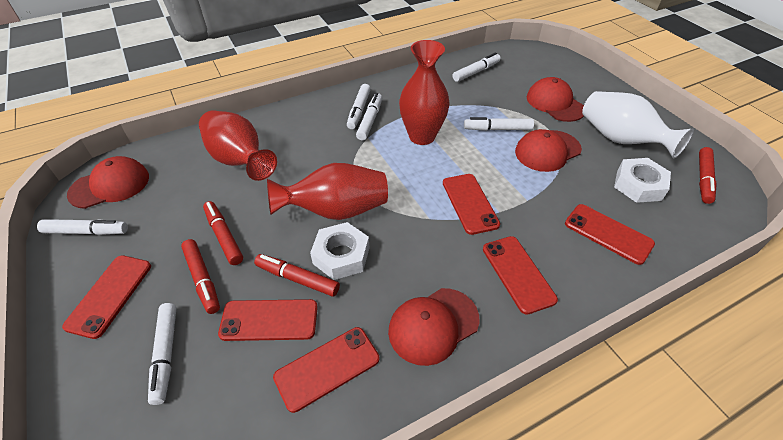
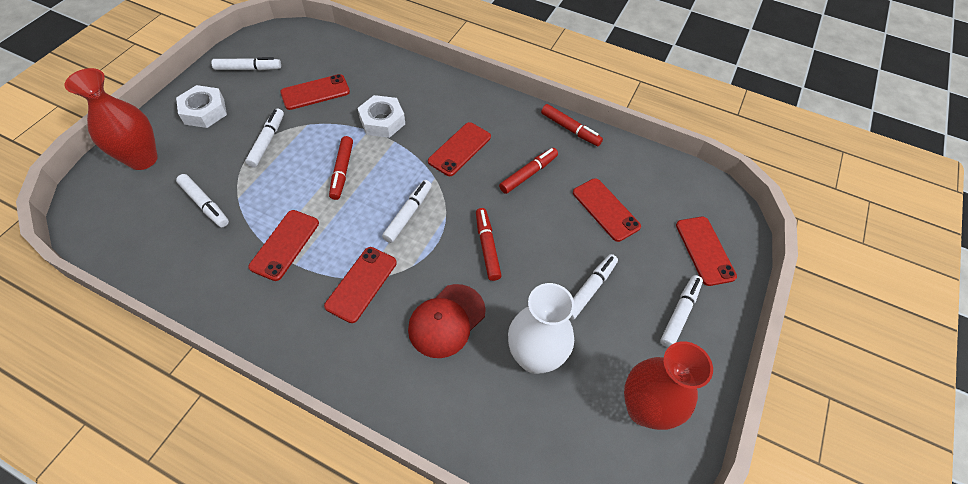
red cap: [67,156,149,209] [388,288,479,366] [515,129,582,172] [527,77,584,122] = 4 -> [408,284,486,358] = 1
red vase: [199,111,277,181] [267,163,388,220] [399,40,450,145] = 3 -> [64,68,158,170] [624,341,713,430] = 2

